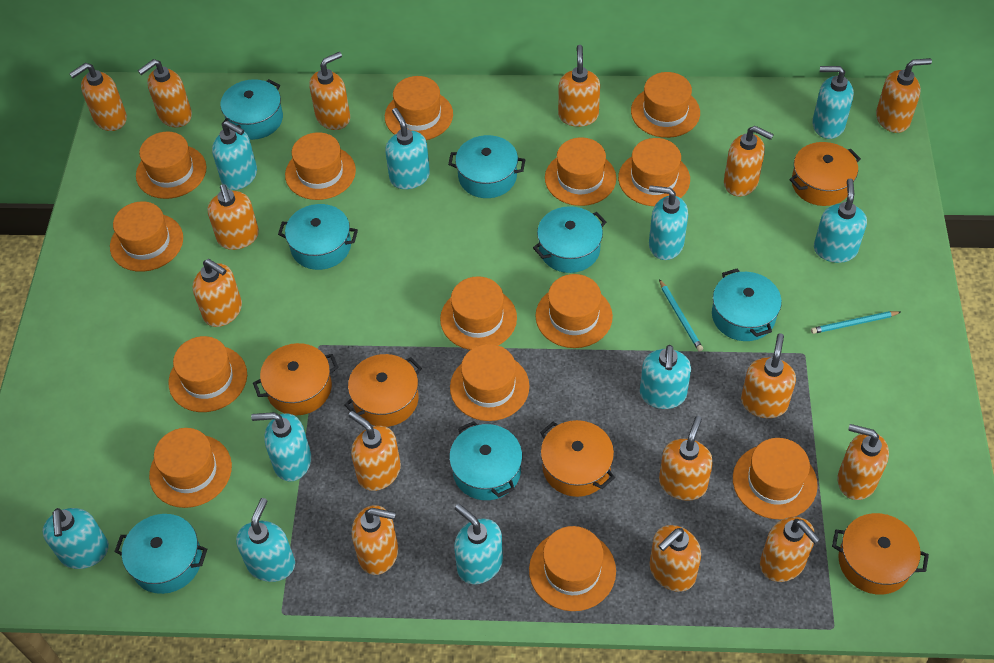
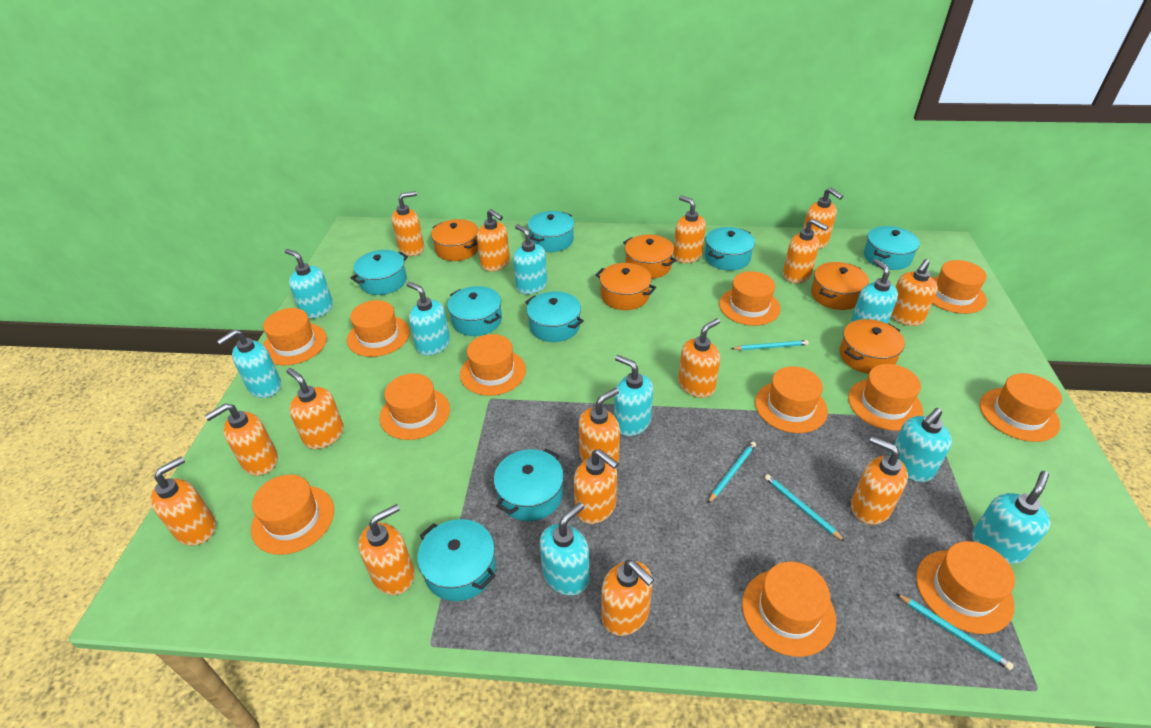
orange hat: [110,201,183,272] [136,132,207,199] [149,428,232,508] [168,336,247,412] [285,132,356,200] [385,76,453,140] [440,276,517,350] [450,344,530,421] [529,526,616,611] [535,274,613,348] [545,137,616,206] [618,138,690,206] [631,72,700,138] [733,438,818,520] = 14 -> [251,474,334,555] [263,308,327,365] [347,300,410,357] [379,373,450,440] [460,334,526,396] [719,271,781,326] [742,562,836,657] [755,366,828,433] [848,364,923,431] [916,541,1015,634] [932,260,987,314] [980,373,1062,442] = 12
turquoise pencil: [659,279,703,352] [811,311,900,334] = 2 -> [708,442,756,503] [731,340,809,350] [765,474,845,542] [896,593,1014,670] = 4
turquoise pot: [114,514,207,594] [220,79,283,140] [278,204,358,270] [448,135,526,198] [449,421,522,500] [533,206,606,273] [712,268,782,341] = 7 -> [350,250,408,295] [417,519,496,601] [447,286,502,336] [494,448,564,521] [525,291,584,342] [528,211,574,252] [705,227,755,271] [864,226,920,270] = 8
turquoise soap dispenser: [42,508,109,569] [212,121,257,190] [236,498,295,582] [251,412,311,481] [385,108,430,189] [454,504,503,584] [640,345,691,409] [649,185,688,260] [812,66,854,139] [814,178,867,263] = 10 -> [217,330,281,398] [285,249,333,319] [407,282,450,356] [513,224,547,294] [540,502,589,596] [614,355,653,436] [850,259,898,324] [889,408,952,482] [972,471,1050,564] = 9

